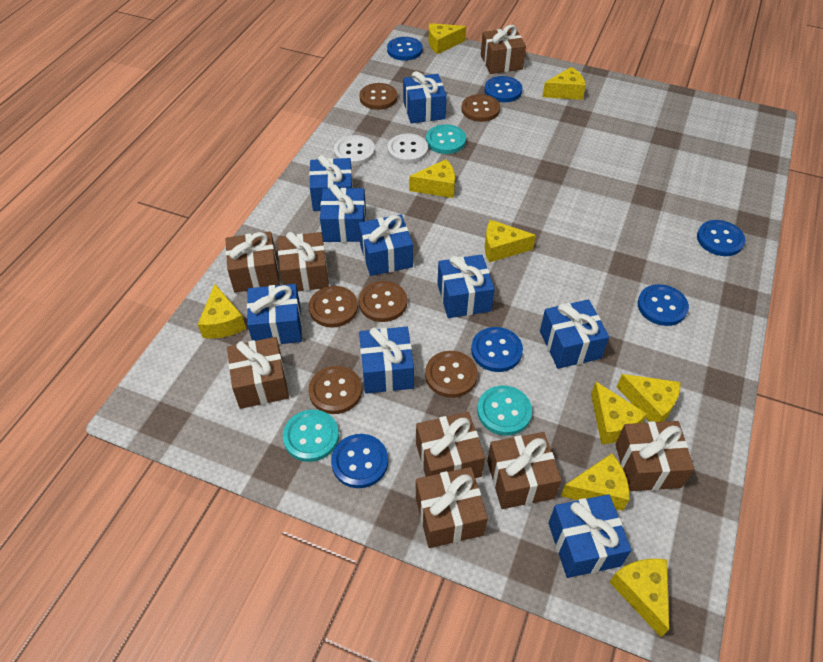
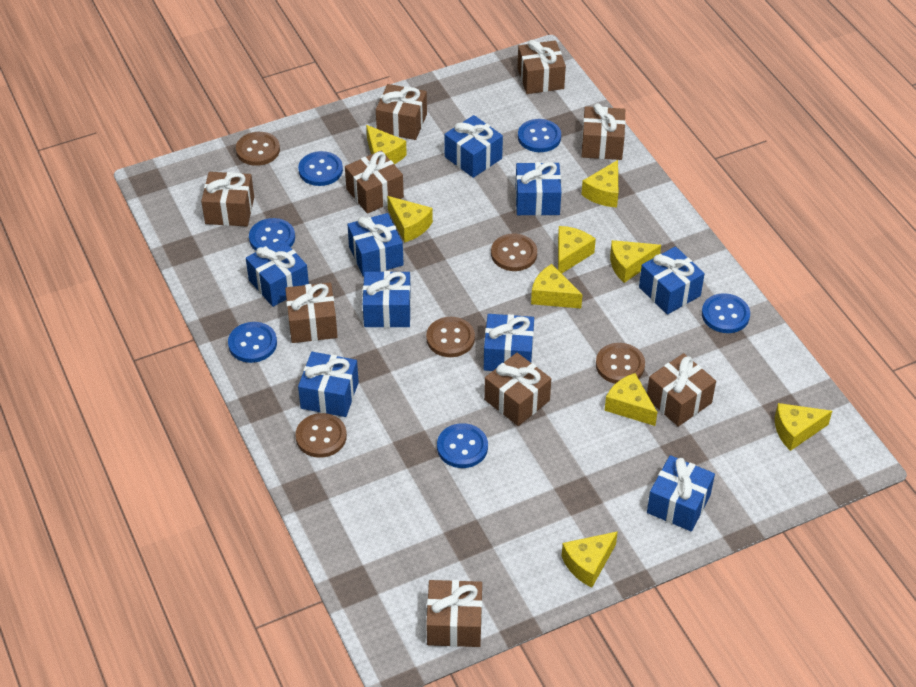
brown button: [308,366,362,414] [309,286,358,328] [359,83,397,110] [359,281,407,322] [425,351,478,398] [461,94,500,122] = 6 -> [236,132,280,166] [295,413,347,458] [426,317,475,357] [491,234,537,271] [596,343,645,384] = 5
brown gift: [225,231,280,293] [227,337,289,409] [278,232,329,291] [416,412,485,478] [416,467,488,548] [481,25,526,74] [487,432,562,509] [615,421,694,491] = 8 -> [201,172,254,226] [285,282,338,343] [345,150,404,214] [376,84,427,140] [426,580,482,647] [484,353,551,426] [517,40,566,94] [581,103,626,160] [647,353,716,427] = 9
turquoise button: [283,410,339,462] [426,124,466,154] [477,386,532,436] = 3 -> none = 0
white button: [334,135,375,165] [388,133,428,164] = 2 -> none = 0

